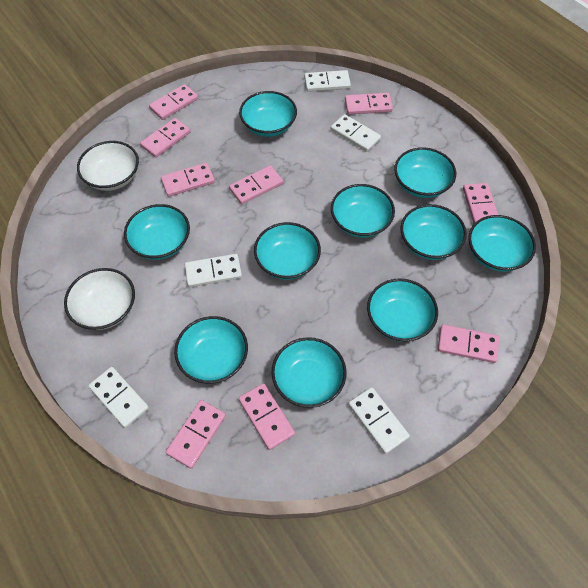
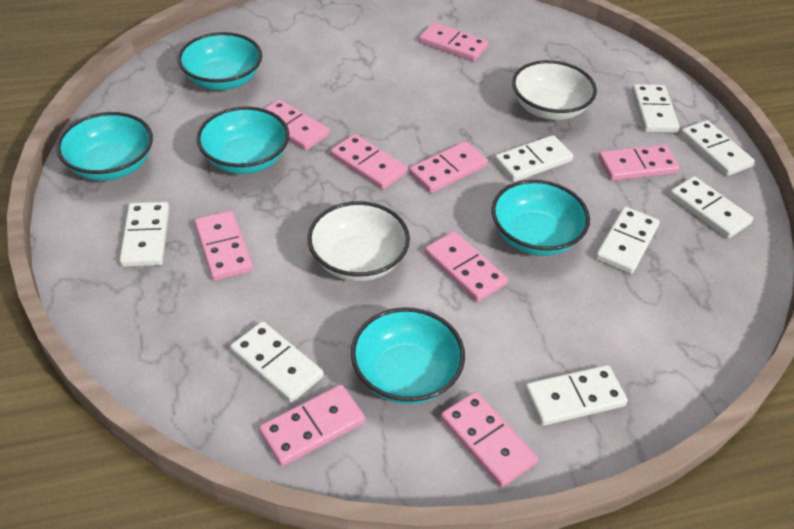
turquoise bowl: [124,204,190,260] [174,316,248,384] [239,91,297,137] [254,222,321,280] [271,337,346,408] [331,184,395,238] [367,278,438,342] [394,147,456,198] [400,204,467,260] [468,215,536,272] = 10 -> [56,112,153,181] [178,32,262,90] [196,107,289,174] [351,307,465,404] [491,180,590,256] = 5
white domino: [88,367,149,428] [185,254,242,287] [304,70,351,92] [331,114,381,152] [348,387,410,454] = 5 -> [119,202,169,267] [230,321,324,403] [494,135,573,182] [525,365,628,426] [595,207,660,274] [632,84,679,133] [669,176,753,239] [680,120,755,176] = 8

